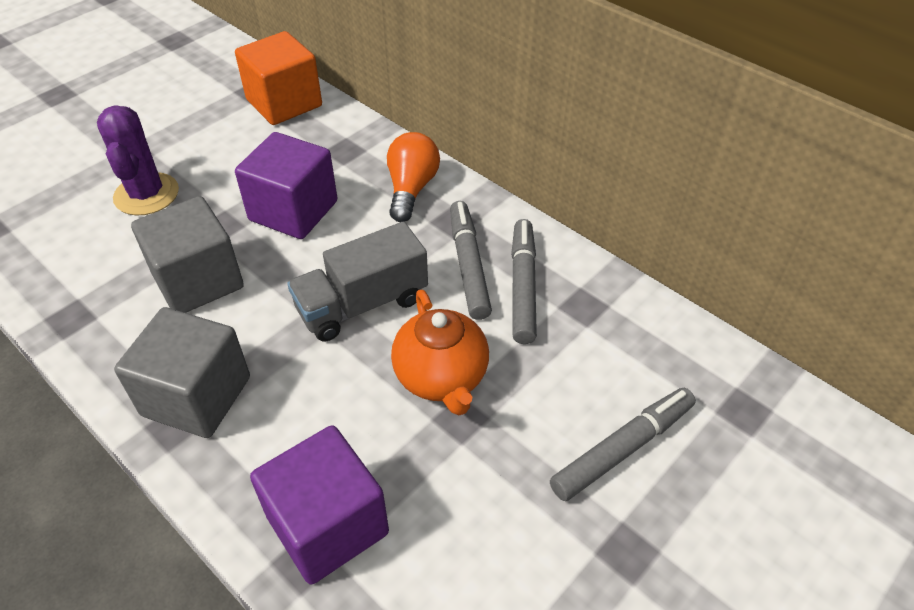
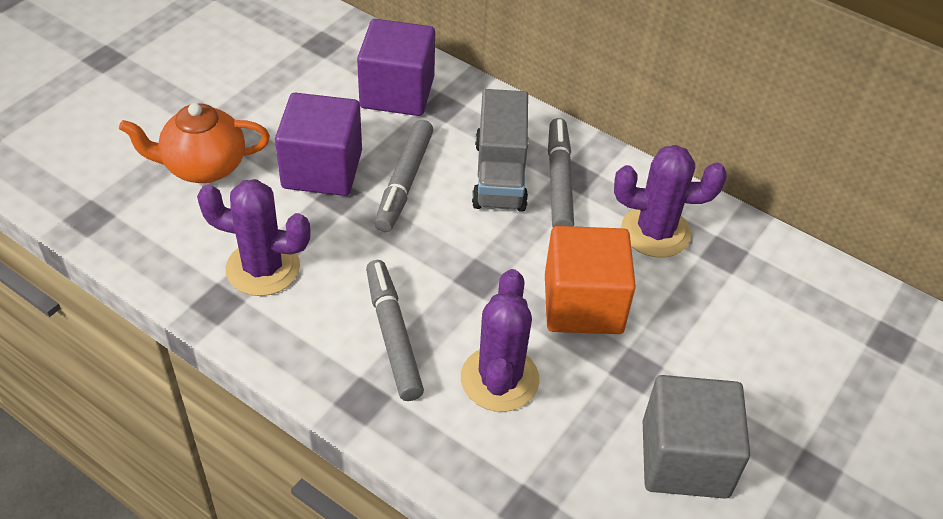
grey cube: [114,307,250,438] [131,196,244,313] = 2 -> [643,375,750,499] = 1
orange light bulb: [387,132,440,222] = 1 -> none = 0
purple cactus: [97,105,179,216] = 1 -> [197,179,311,296] [461,269,540,412] [614,145,727,258] = 3

